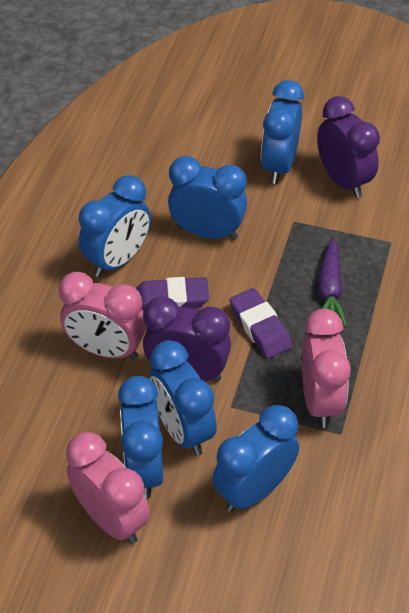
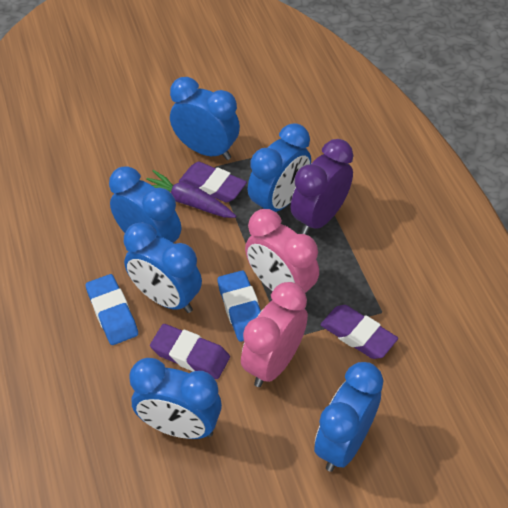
blue eraser: none = 0 -> [86,274,138,345] [217,270,261,342] = 2
pink clock: [59,272,146,360] [66,432,150,544] [302,309,351,428] = 3 -> [241,282,308,387] [245,209,319,293] = 2
purple clock: [143,296,231,382] [317,96,380,198] = 2 -> [291,139,354,235] = 1
purple eraser: [136,277,209,311] [229,288,293,359] = 2 -> [150,324,230,379] [179,161,247,203] [320,305,398,359] = 3

